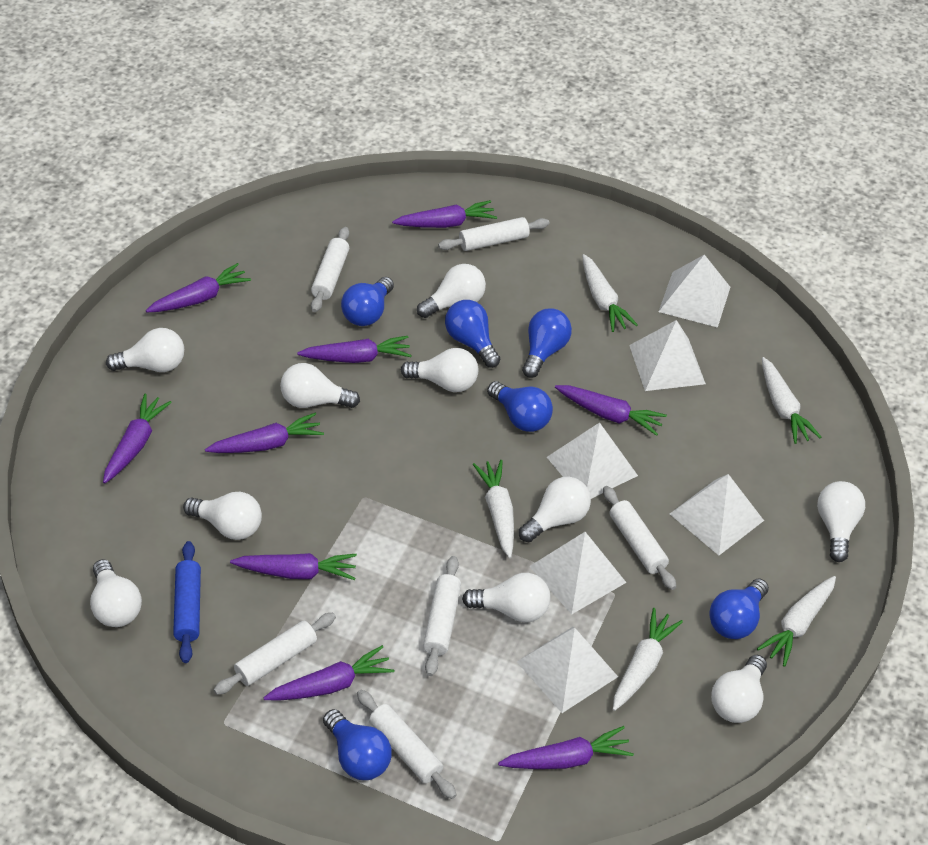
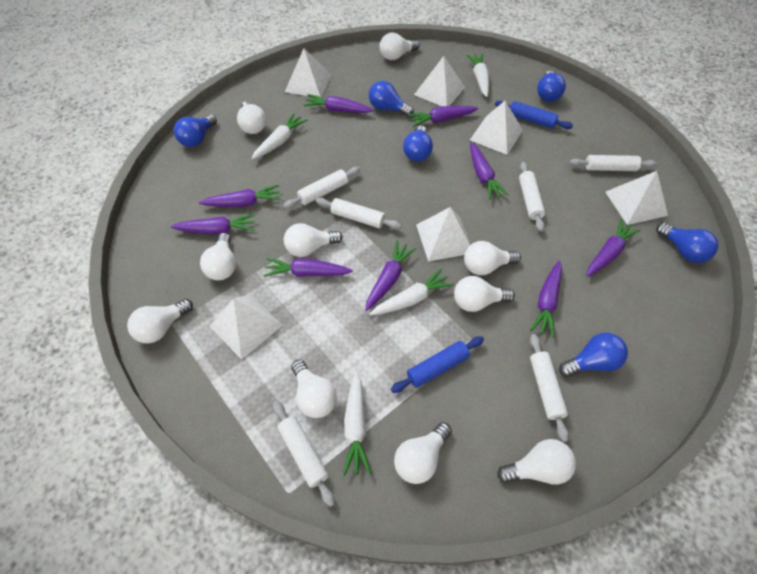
blue rolling pin: [173,541,201,663] = 1 -> [391,336,484,393] [495,101,573,129] = 2
white carrot: [473,460,514,558] [582,254,638,332] [613,608,683,711] [757,576,836,667] [762,357,821,444] = 5 -> [251,113,308,160] [343,372,371,476] [370,268,454,315] [467,53,489,97] = 4

